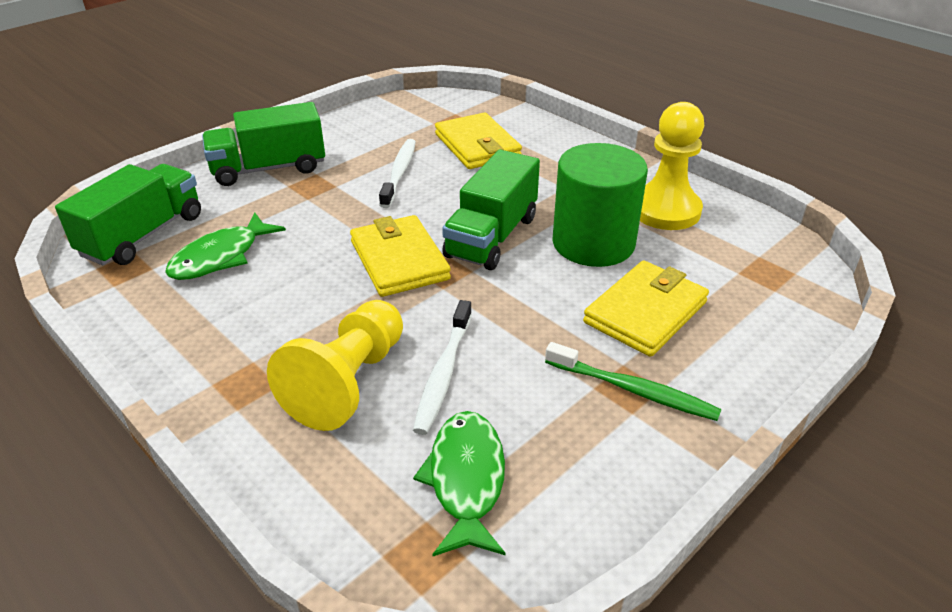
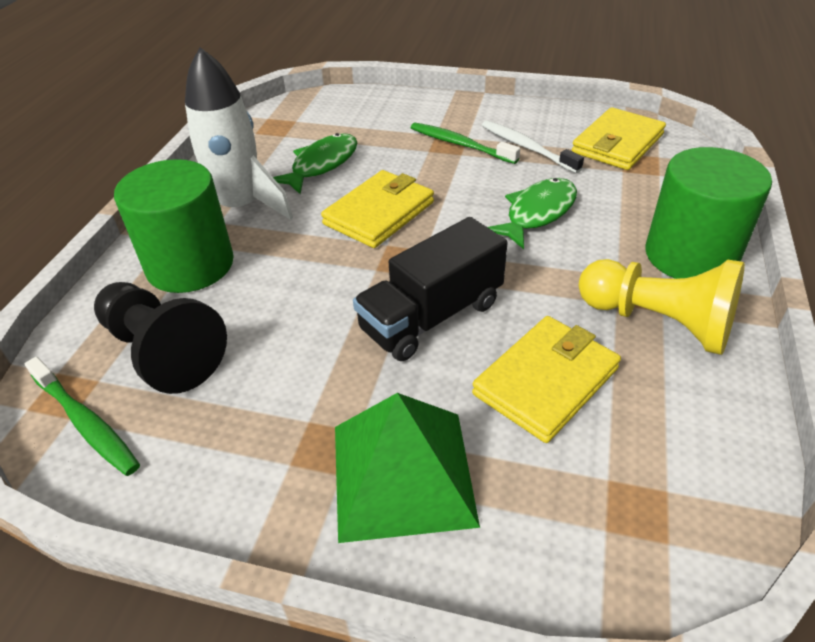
black pawn: none = 0 -> [94,282,227,394] = 1
black truck: none = 0 -> [353,217,508,361] = 1
green cylinder: [552,143,648,267] = 1 -> [114,159,234,293] [646,147,772,279] = 2
green pyramid: none = 0 -> [335,393,480,543] = 1
green toothbrush: [545,342,722,421] = 1 -> [25,357,140,476] [411,123,520,164] = 2
green truck: [55,164,201,265] [202,102,325,186] [442,149,540,270] = 3 -> none = 0
white rocket: none = 0 -> [185,47,293,220] = 1
white toothbrush: [379,139,416,208] [413,300,472,435] = 2 -> [482,120,584,173] = 1
yellow pawn: [267,300,403,431] [640,102,704,230] = 2 -> [579,259,745,355] = 1

